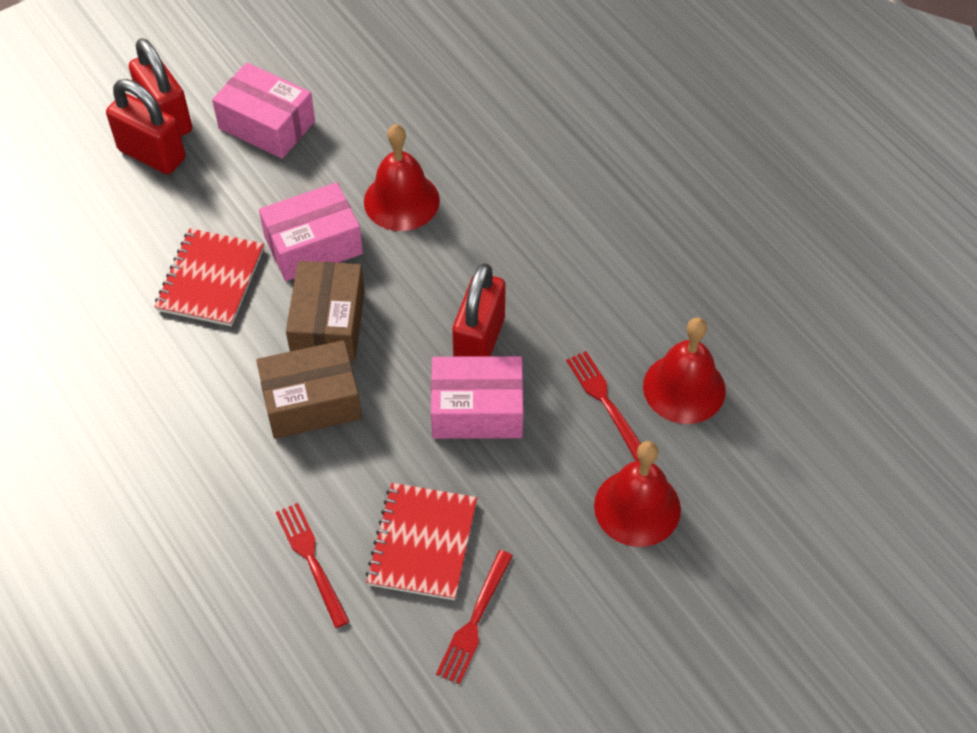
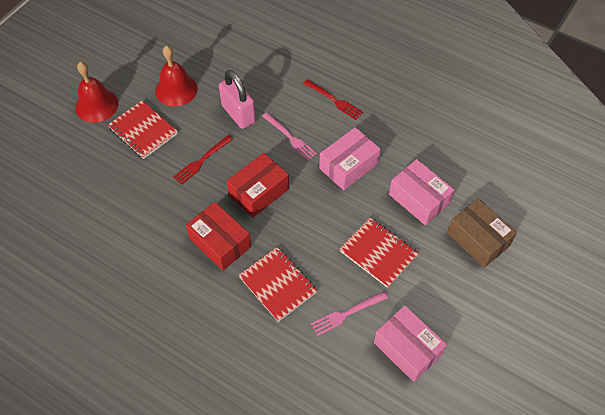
brown box: [256,340,362,439] [286,261,365,362] = 2 -> [447,198,517,268] = 1
pink fork: none = 0 -> [262,112,317,161] [311,291,388,336] = 2
pink padlock: none = 0 -> [219,70,256,129] = 1
red bell: [364,124,440,231] [594,441,681,547] [643,317,726,424] = 3 -> [75,62,118,123] [155,45,198,107] = 2
red box: none = 0 -> [186,202,251,271] [226,153,289,218] = 2
red fork: [275,503,350,628] [436,550,513,684] [566,351,641,461] = 3 -> [173,135,233,185] [303,79,363,120] = 2
red notebook: [154,228,264,326] [365,483,477,600] = 2 -> [108,100,178,159] [238,247,318,322] [340,217,419,288] = 3
red padlock: [106,79,186,174] [129,38,192,136] [452,263,505,357] = 3 -> none = 0

